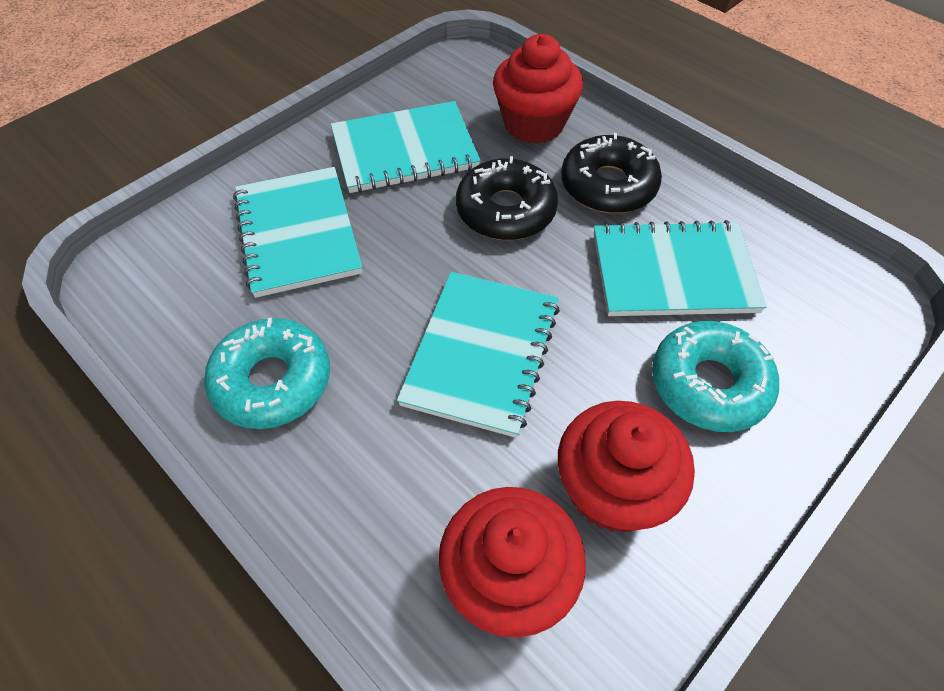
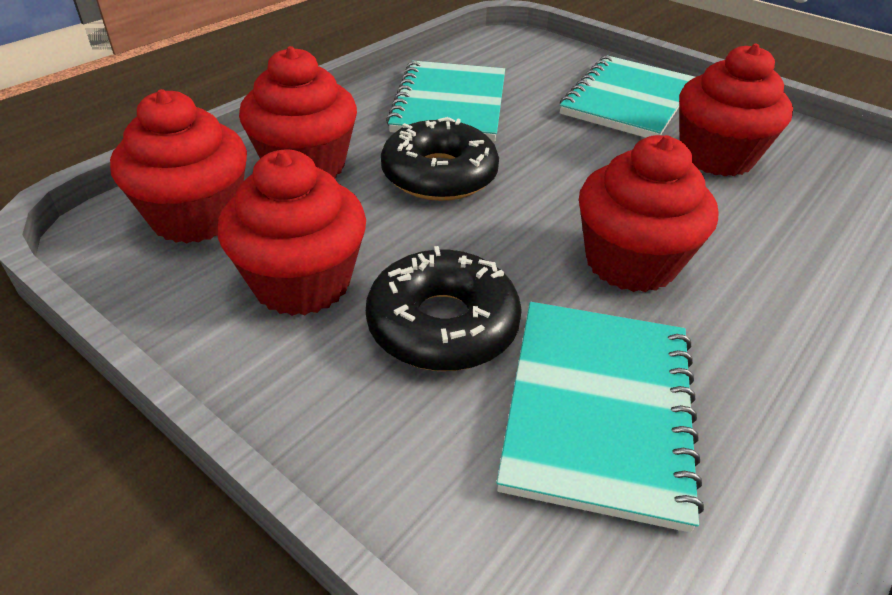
red cupcake: [438,487,586,637] [493,34,583,144] [558,401,695,532] = 3 -> [110,89,247,243] [218,150,366,316] [239,46,357,178] [579,135,718,292] [679,44,793,176] = 5
turquoise donut: [204,318,330,429] [652,321,779,432] = 2 -> none = 0
turquoise notebook: [233,167,362,298] [331,101,481,193] [397,272,560,438] [594,220,767,316] = 4 -> [386,61,505,142] [497,302,704,533] [560,55,695,138] = 3

